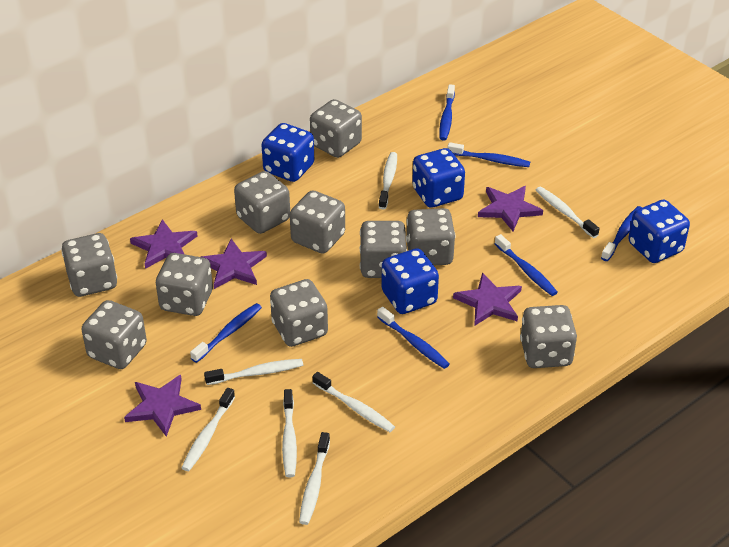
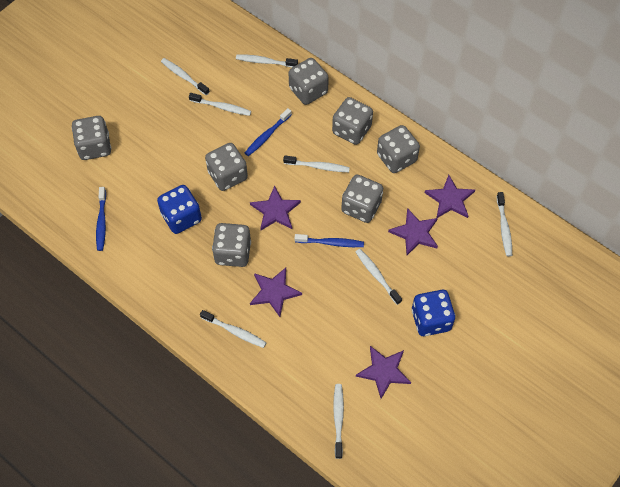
blue dice: [262,123,314,182] [381,248,439,314] [412,148,465,208] [628,200,690,263] = 4 -> [157,185,202,234] [412,290,455,336] = 2
blue toothbrush: [190,303,262,363] [377,307,450,369] [439,84,455,140] [447,142,530,167] [495,234,558,296] [601,206,642,261] = 6 -> [96,187,106,251] [245,108,292,156] [295,234,364,247] = 3
grey dice: [61,233,117,297] [81,300,147,369] [156,253,213,316] [234,171,290,234] [270,279,328,347] [290,190,345,254] [310,99,362,158] [360,221,407,278] [406,208,455,265] [520,305,577,368] = 10 -> [72,116,111,160] [205,143,248,191] [212,223,251,267] [289,58,329,105] [332,97,373,145] [341,175,383,223] [377,125,420,173] = 7
white toothbrush: [182,388,235,471] [204,359,303,385] [282,389,297,477] [299,432,330,525] [313,372,395,432] [379,152,397,209] [536,187,600,238] = 7 -> [161,58,210,95] [189,93,251,116] [200,310,266,348] [236,54,298,68] [283,155,350,172] [333,384,344,459] [356,249,402,305] [497,192,512,256] = 8

